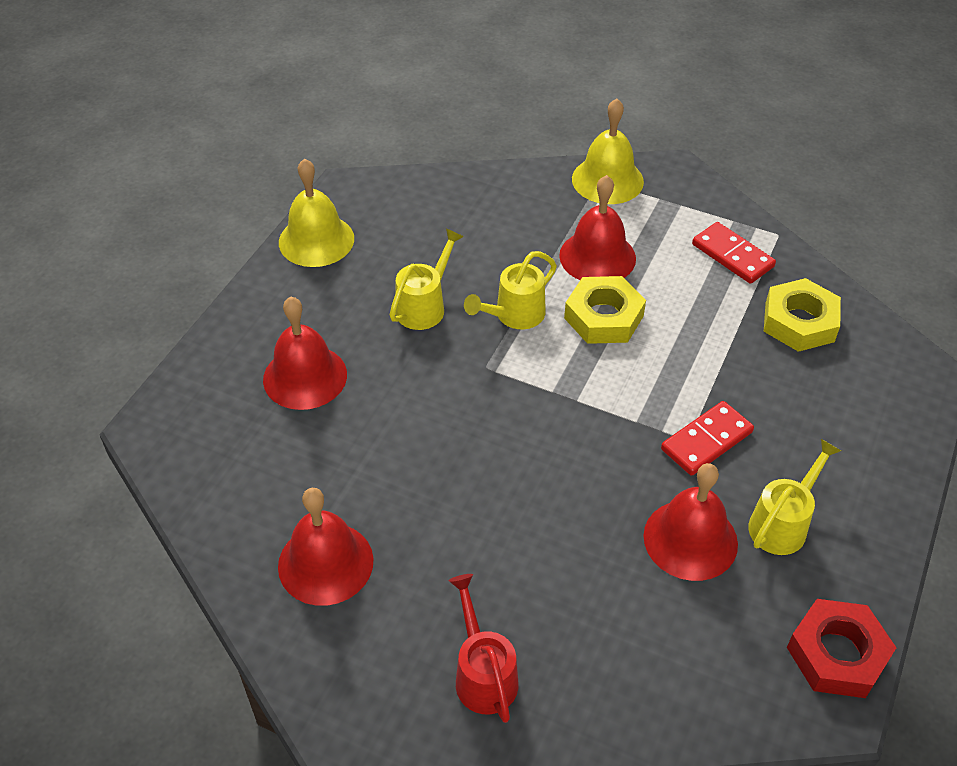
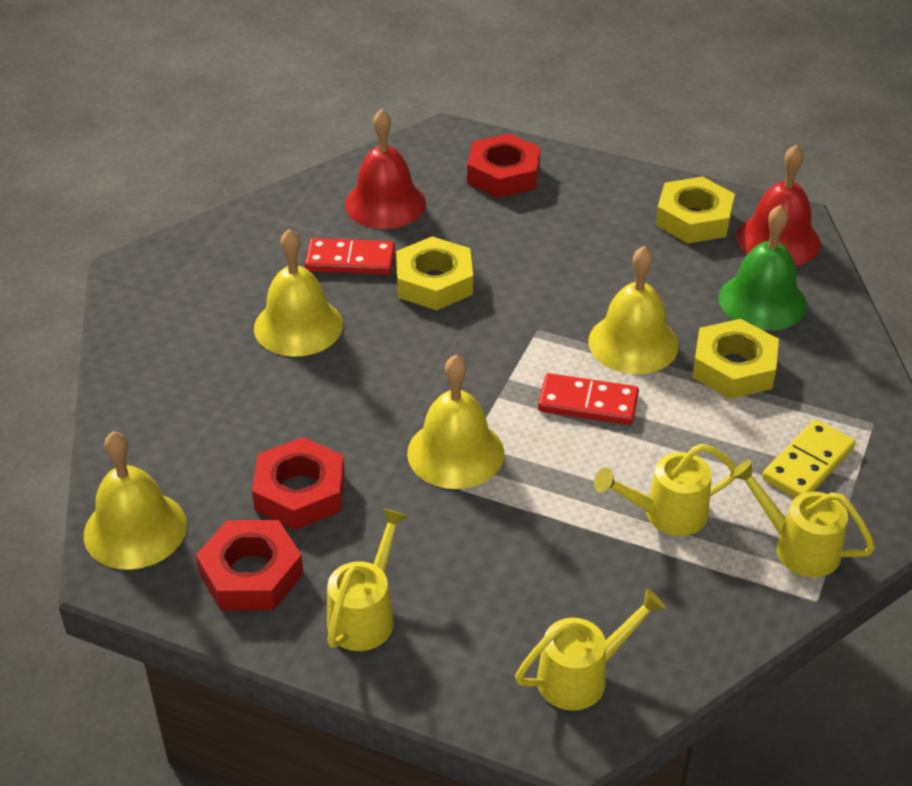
green bell: none = 0 -> [719,205,807,331] = 1
red bell: [263,297,347,410] [278,488,374,606] [559,175,636,280] [643,463,738,581] = 4 -> [345,109,426,229] [736,144,821,266] = 2
red nut: [787,599,896,698] = 1 -> [196,520,304,610] [252,437,345,530] [467,134,541,198] = 3
red watering can: [448,574,518,723] = 1 -> none = 0
yellow bell: [279,158,354,267] [572,98,644,204] = 2 -> [84,431,187,570] [254,229,343,357] [407,355,504,489] [588,246,679,374] = 4
yellow domino: none = 0 -> [762,419,855,498] = 1
yellow nut: [564,276,646,344] [764,278,841,352] = 2 -> [396,237,473,310] [655,177,735,244] [692,319,779,399] = 3
yellow watering can: [390,229,464,330] [464,251,557,329] [748,439,841,555] = 3 -> [327,508,408,651] [515,588,666,711] [594,444,736,536] [730,460,875,577] = 4

